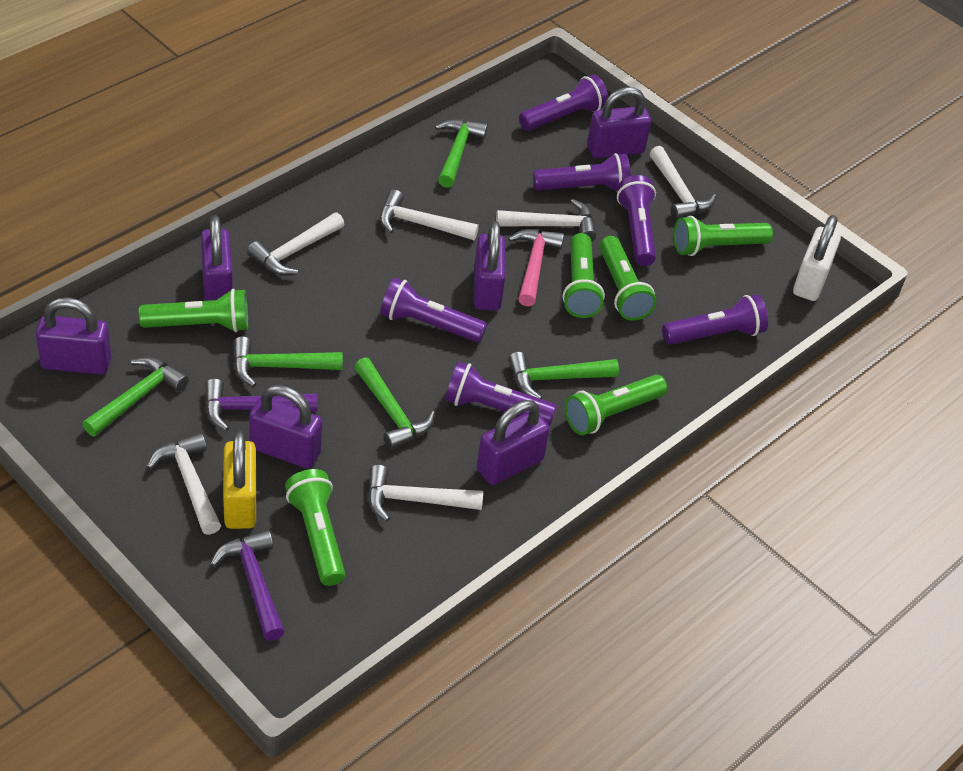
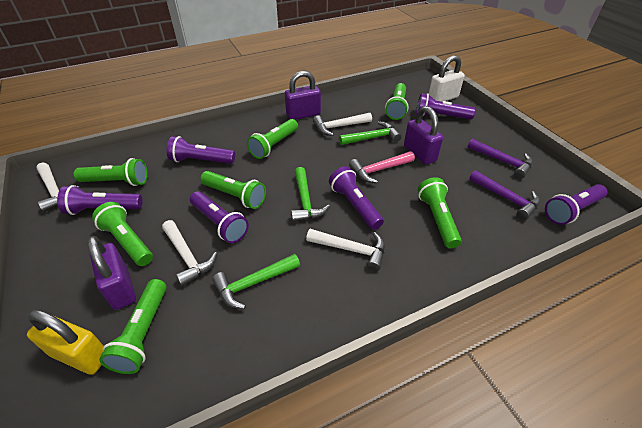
green flashlight: [139,289,248,332] [285,469,345,586] [563,233,605,318] [565,375,667,435] [599,236,656,321] [674,216,773,256] = 6 -> [74,158,148,186] [92,202,153,266] [99,279,167,374] [200,171,266,209] [247,119,298,159] [385,83,409,120] [418,177,462,248] = 7
green hammer: [82,357,189,436] [233,336,343,387] [354,357,435,450] [435,119,488,188] [508,352,619,399] = 5 -> [212,254,300,309] [291,167,330,222] [339,121,401,145] = 3
purple padlock: [36,297,111,375] [201,215,233,301] [249,385,322,469] [474,221,506,311] [477,400,550,485] [587,87,651,158] = 6 -> [87,236,136,310] [285,71,321,120] [404,106,443,164] = 3
white hammer: [147,433,221,535] [247,213,344,275] [368,465,483,522] [380,190,479,240] [496,199,597,241] [649,146,716,220] = 6 -> [36,163,80,212] [162,220,217,286] [306,229,385,271] [313,113,372,136] = 4

